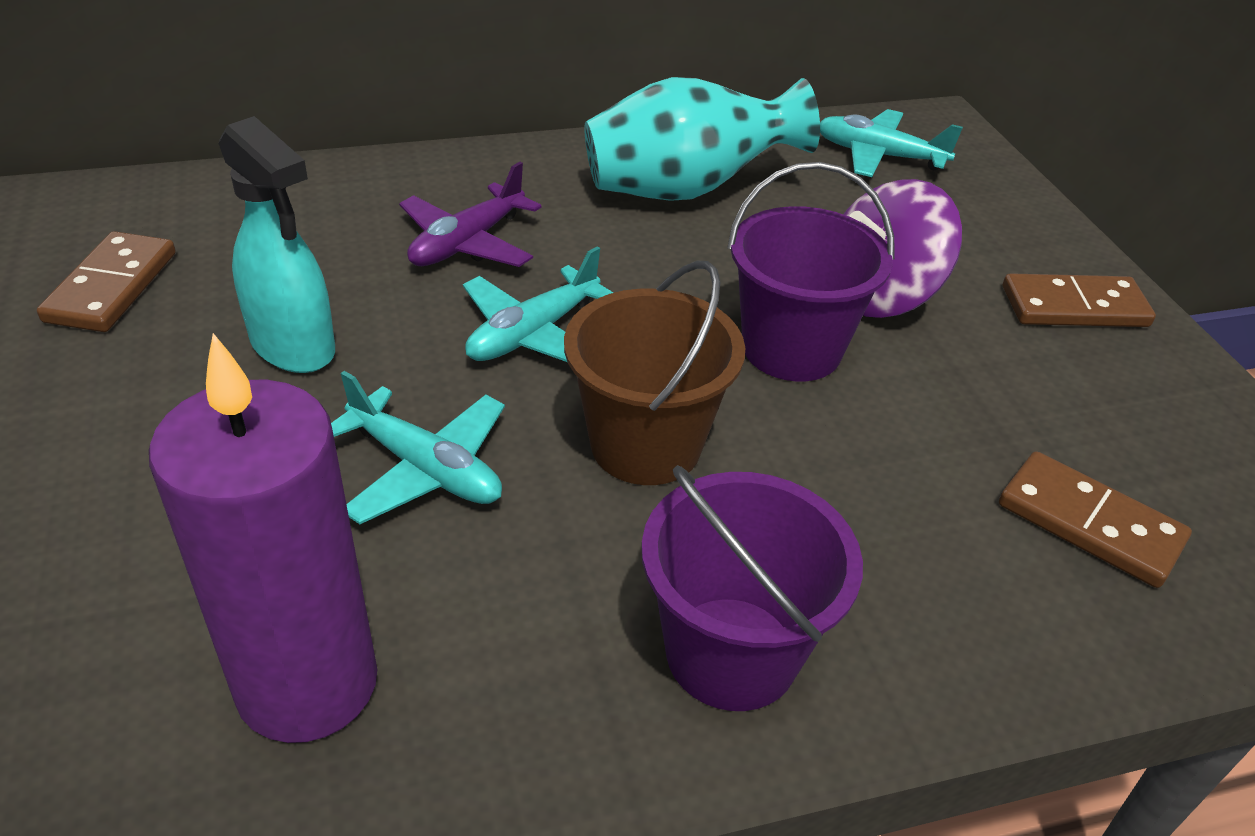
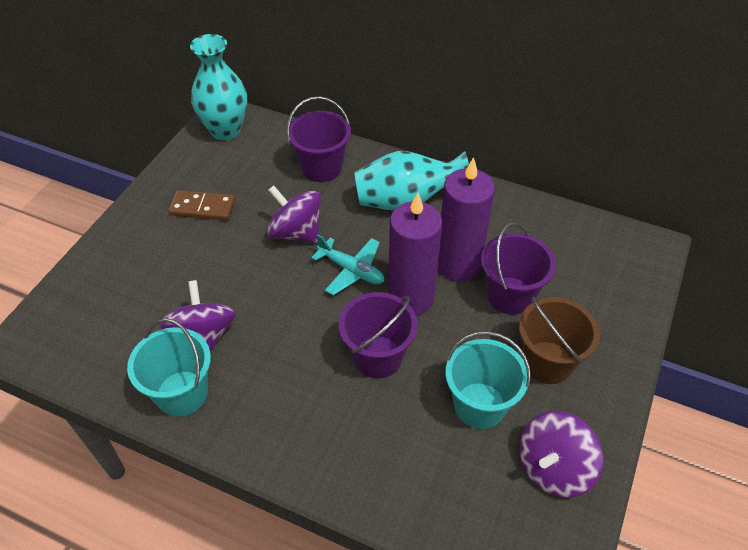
brown domino: [37,231,176,332] [999,451,1192,588] [1003,273,1156,327] = 3 -> [169,190,235,221] = 1
purple bucket: [641,465,863,711] [727,162,895,381] = 2 -> [287,96,351,182] [339,292,418,379] [481,222,556,315] = 3
purple candle: [149,333,377,743] = 1 -> [388,193,442,315] [438,157,495,282] = 2
purple plane: [399,162,542,267] = 1 -> none = 0
purple spinning top: [843,179,962,318] = 1 -> [159,280,236,352] [267,186,321,243] [519,411,603,498] = 3
turquoise bucket: none = 0 -> [127,318,211,417] [445,331,531,429] = 2
turquoise plane: [331,371,505,524] [463,247,614,362] [820,109,963,177] = 3 -> [311,235,384,295] = 1
turquoise spray bottle: [218,116,335,373] = 1 -> none = 0
turquoise vase: [584,77,820,201] = 1 -> [190,34,247,140] [354,151,469,211] = 2

